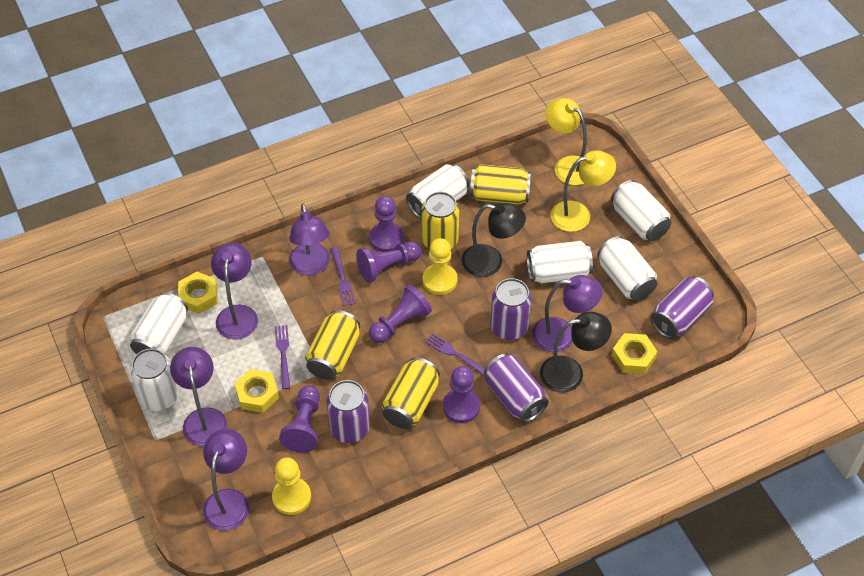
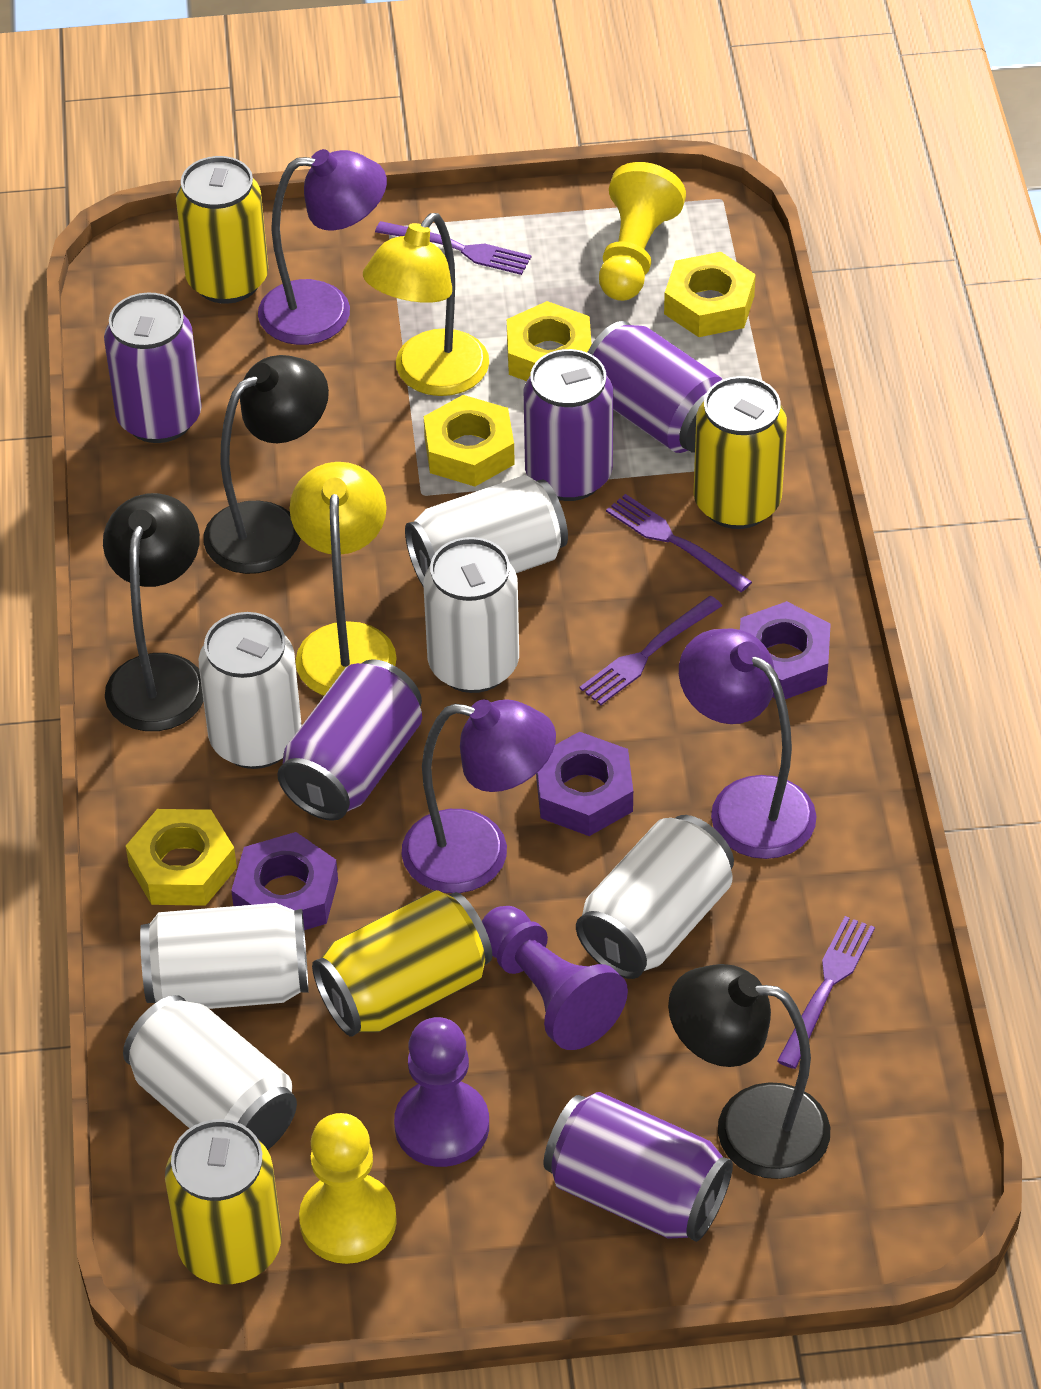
black lamp: [461,203,526,277] [540,312,612,393] = 2 -> [103,493,203,731] [203,355,329,574] [668,964,830,1179] = 3
purple can: [326,380,370,443] [484,353,549,423] [490,278,532,340] [651,277,714,339] = 4 -> [104,293,202,443] [277,659,422,821] [524,349,613,501] [544,1092,733,1242] [587,321,723,453] = 5
purple fork: [275,325,290,389] [330,247,356,306] [425,333,485,376] = 3 -> [375,221,531,275] [580,596,722,705] [606,494,752,592] [777,916,875,1069] = 4
purple lamp: [170,347,227,446] [203,429,249,531] [211,243,258,340] [289,204,330,276] [532,275,603,352] = 5 -> [258,149,387,345] [402,699,556,893] [679,628,816,859] = 3
purple nut: none = 0 -> [231,832,338,930] [536,732,633,836] [740,601,831,699] = 3
purple pawn: [279,385,320,453] [356,241,421,282] [369,196,404,252] [369,284,432,343] [443,366,480,423] = 5 -> [394,1017,489,1167] [482,906,628,1050] = 2
yellow nut: [178,272,217,314] [234,369,279,413] [612,333,657,374] = 3 -> [126,809,237,906] [424,395,515,486] [507,301,592,381] [664,252,756,337] = 4

